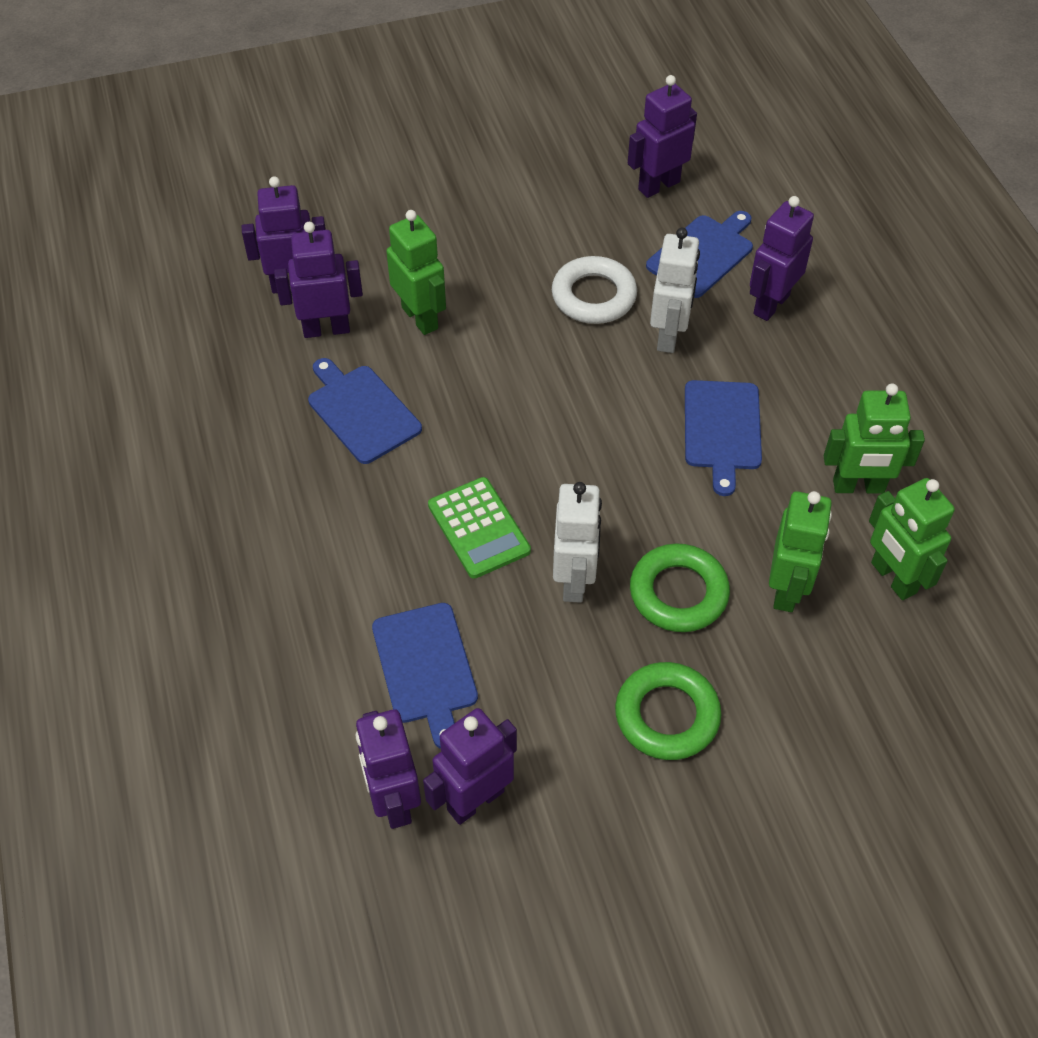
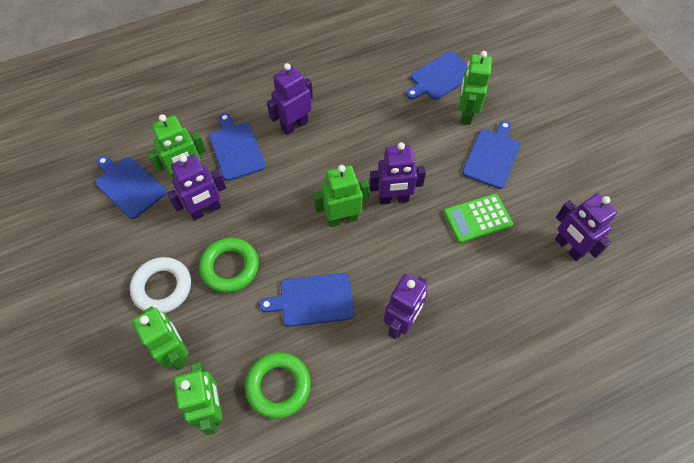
blue cutting board: [308,358,422,464] [372,603,478,749] [646,211,753,298] [685,380,762,496] = 4 -> [95,155,166,219] [209,113,266,181] [259,273,354,327] [406,51,467,100] [462,120,521,189] = 5
green robot: [386,210,446,335] [769,491,832,612] [824,383,925,494] [869,478,955,600] = 4 -> [132,306,188,370] [148,114,206,179] [174,362,222,435] [313,165,369,227] [459,51,492,125] = 5
purple robot: [241,176,326,294] [274,222,363,338] [355,709,421,829] [423,708,517,825] [628,75,697,198] [750,196,814,321] = 6 -> [167,154,226,220] [267,63,313,135] [369,142,426,205] [383,274,428,339] [555,193,617,261] = 5
white robot: [553,482,602,603] [650,228,700,353] = 2 -> none = 0

